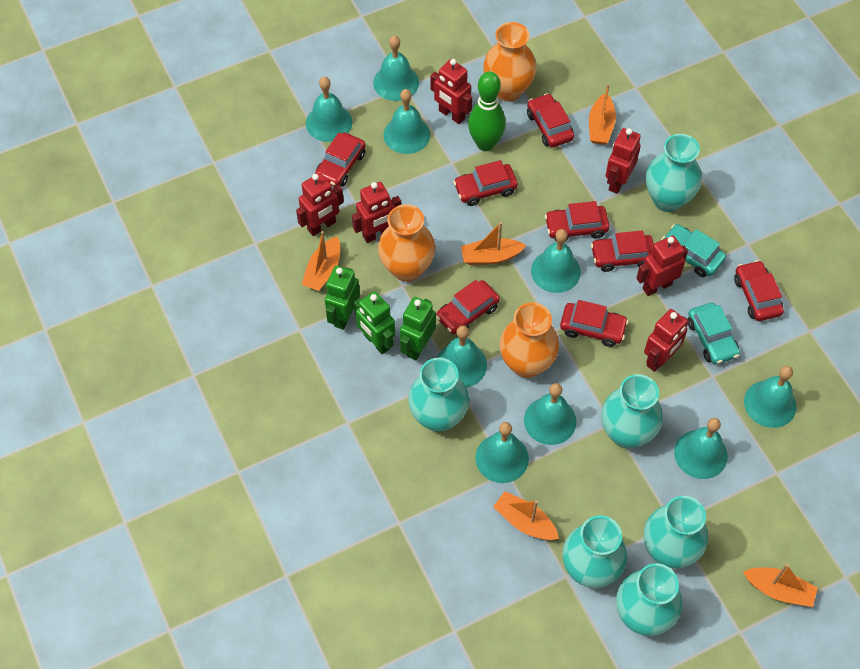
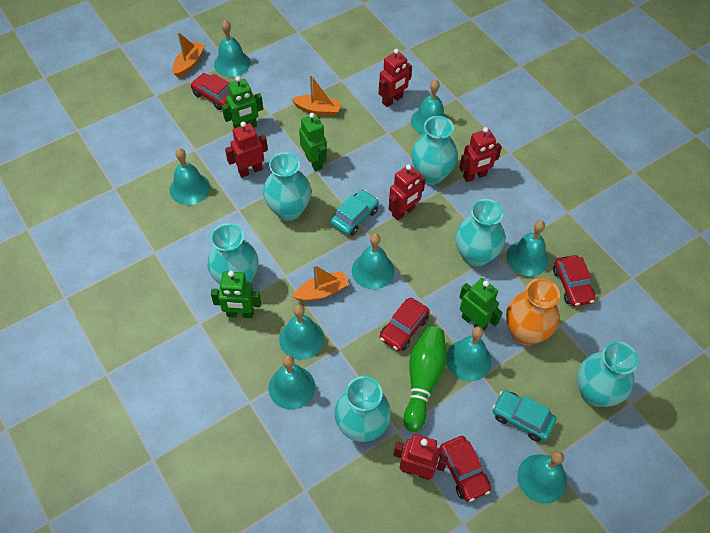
green robot: [325,266,360,330] [354,291,395,354] [400,297,436,360] = 3 -> [211,271,261,318] [222,76,263,128] [299,113,327,172] [459,278,503,331] = 4
orange boat: [301,231,340,291] [461,222,526,265] [493,491,559,540] [589,84,616,145] [743,564,818,607] = 5 -> [172,32,205,78] [292,75,341,116] [293,265,349,301] = 3
orange vase: [378,204,435,282] [483,22,536,101] [499,302,559,378] = 3 -> [506,278,560,345] = 1
red car: [315,133,366,187] [436,280,500,335] [453,160,518,206] [527,93,574,147] [545,201,609,242] [560,300,628,347] [591,231,654,272] [734,260,784,321] = 8 -> [190,73,229,110] [380,298,430,351] [439,436,491,502] [553,255,596,306] = 4
red robot: [296,173,344,236] [352,182,401,243] [431,59,472,124] [606,128,641,194] [636,236,688,296] [644,309,689,372] = 6 -> [225,122,268,178] [379,49,412,107] [389,164,426,221] [394,434,448,480] [459,127,502,182] = 5

